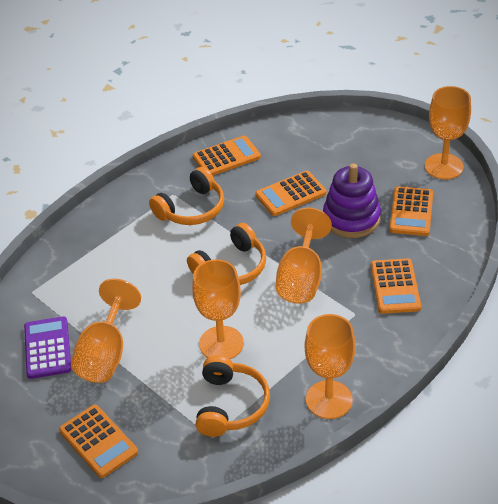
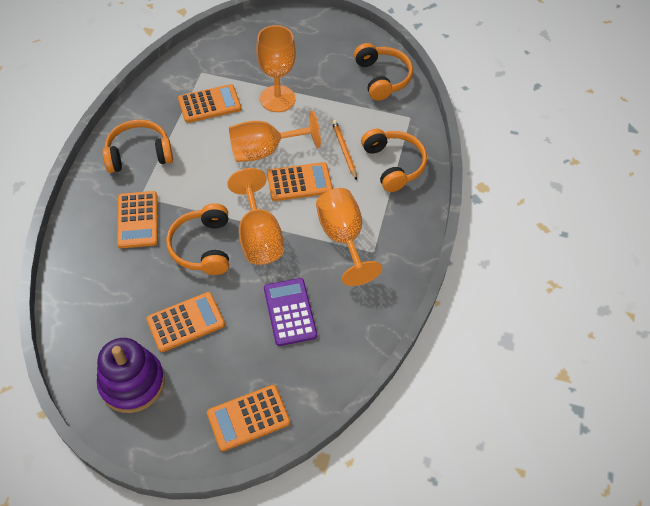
orange goblet: [71,279,141,383] [192,259,244,359] [276,207,332,304] [305,314,356,419] [425,86,471,180] = 5 -> [227,168,284,265] [229,110,321,162] [256,25,296,112] [316,188,382,286] = 4
orange headphones: [149,167,224,225] [187,223,266,285] [195,355,270,437] = 3 -> [102,120,173,173] [166,203,229,275] [354,43,413,101] [361,129,427,192] = 4
orange pencil: none = 0 -> [332,120,357,180] = 1

